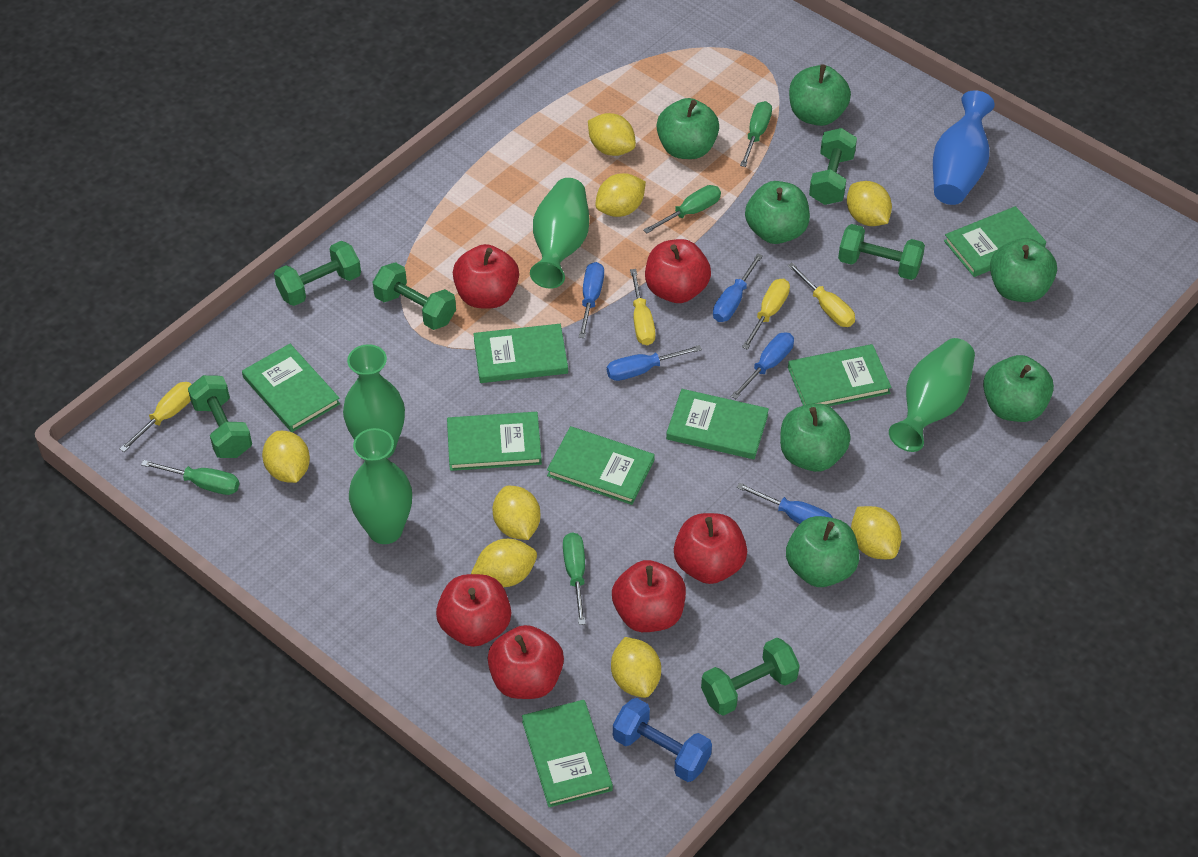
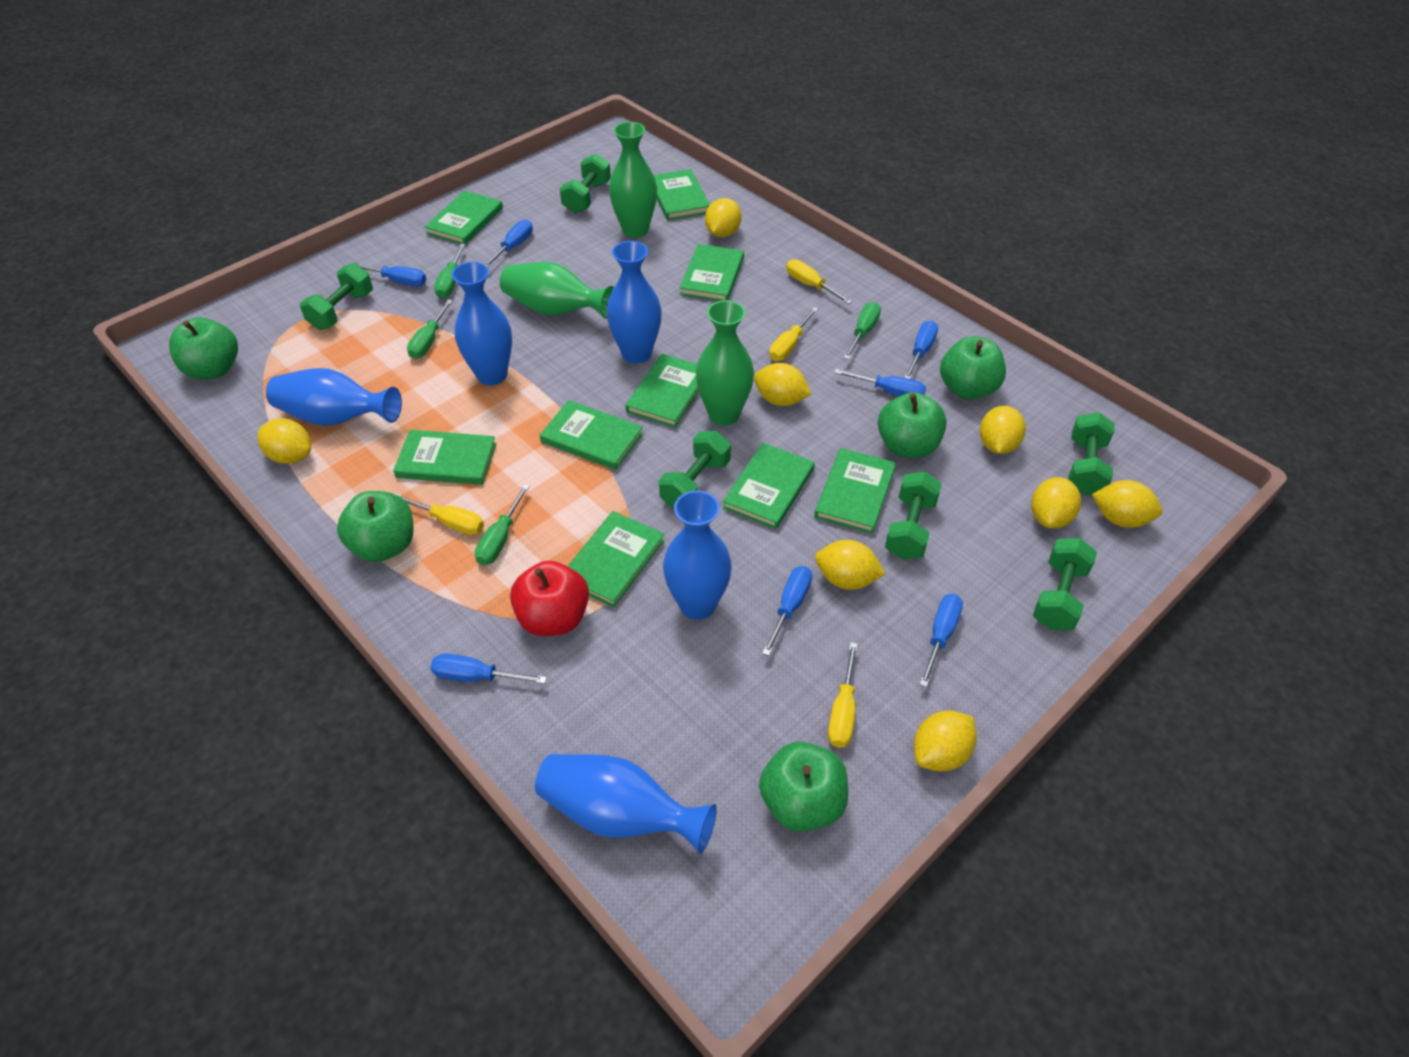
blue dumbbell: [613,698,712,782] = 1 -> none = 0
blue screwdriver: [579,262,604,338] [607,345,702,381] [713,253,763,322] [731,332,794,399] [737,483,833,524] = 5 -> [350,263,426,286] [431,654,547,684] [484,220,533,267] [762,566,812,656] [834,369,926,396] [904,321,938,379] [919,594,963,687] = 7
blue vase: [933,90,995,205] = 1 -> [266,368,402,426] [452,262,512,385] [535,754,717,853] [607,241,662,363] [663,491,732,620] = 5
green apple: [657,98,719,159] [745,181,810,244] [780,403,851,472] [786,516,859,587] [789,64,851,126] [983,355,1054,422] [990,238,1057,302] = 7 -> [169,317,238,380] [337,491,414,562] [759,742,848,832] [878,392,947,458] [940,336,1006,399] = 5
green book: [242,344,340,432] [447,412,542,471] [473,324,568,383] [522,700,613,807] [547,426,655,505] [666,389,769,459] [788,344,891,406] [944,206,1046,277] = 8 -> [393,430,496,485] [425,190,503,245] [540,400,643,470] [567,511,665,607] [625,354,699,428] [654,169,710,220] [679,244,744,301] [723,443,815,529] [814,448,896,534] = 9
green vase: [343,344,405,458] [349,428,412,544] [530,178,589,289] [889,338,975,452] = 4 -> [500,262,614,319] [609,122,657,238] [696,300,754,425] = 3
red apple: [436,574,511,647] [453,244,519,308] [487,625,564,699] [612,560,686,632] [645,239,711,303] [674,513,747,584] = 6 -> [510,561,589,636] = 1

